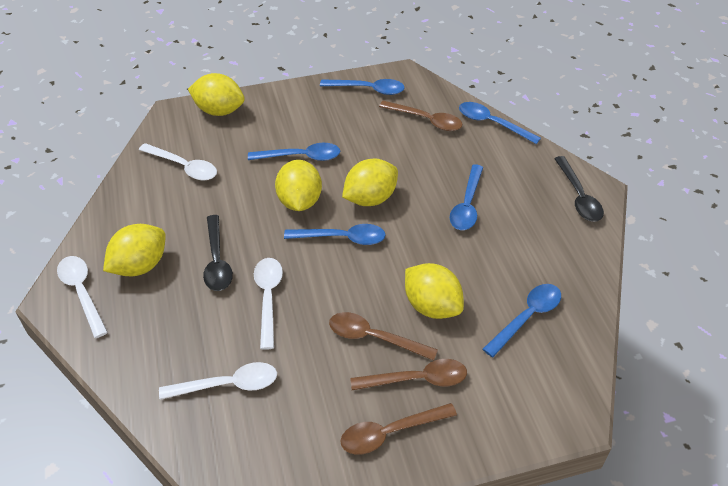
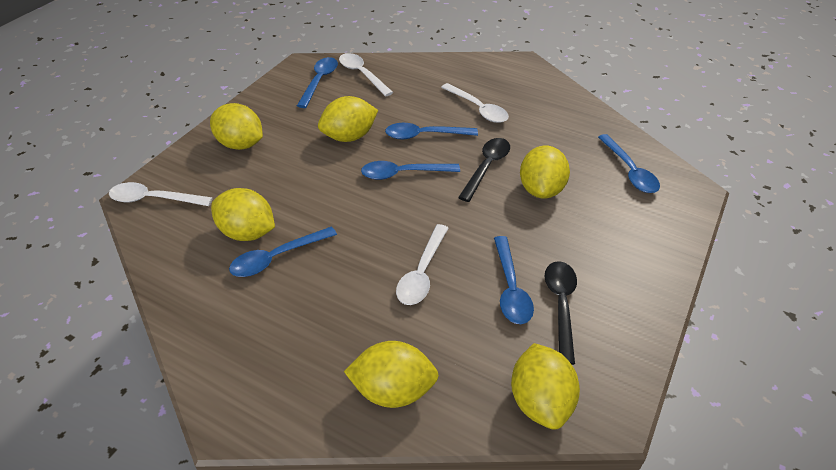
brown spoon: [329,312,438,361] [340,403,457,454] [350,359,467,390] [379,101,463,131] = 4 -> none = 0
yellow lemon: [103,224,166,276] [188,73,245,116] [275,160,322,211] [342,159,398,206] [405,263,464,319] = 5 -> [210,103,263,150] [211,188,275,241] [318,96,378,142] [344,341,439,408] [511,343,580,430] [520,146,570,198] = 6

